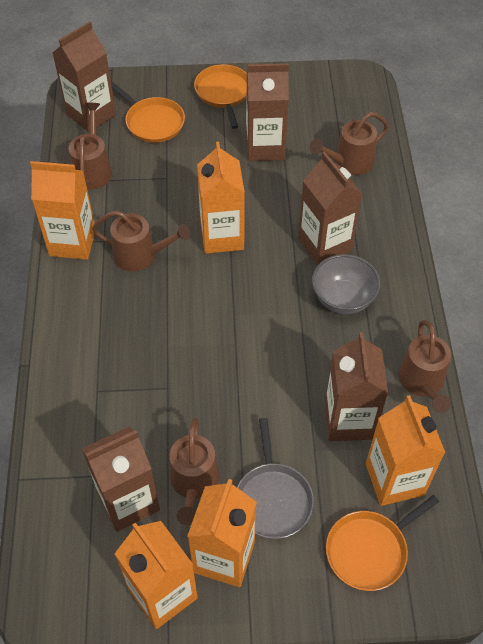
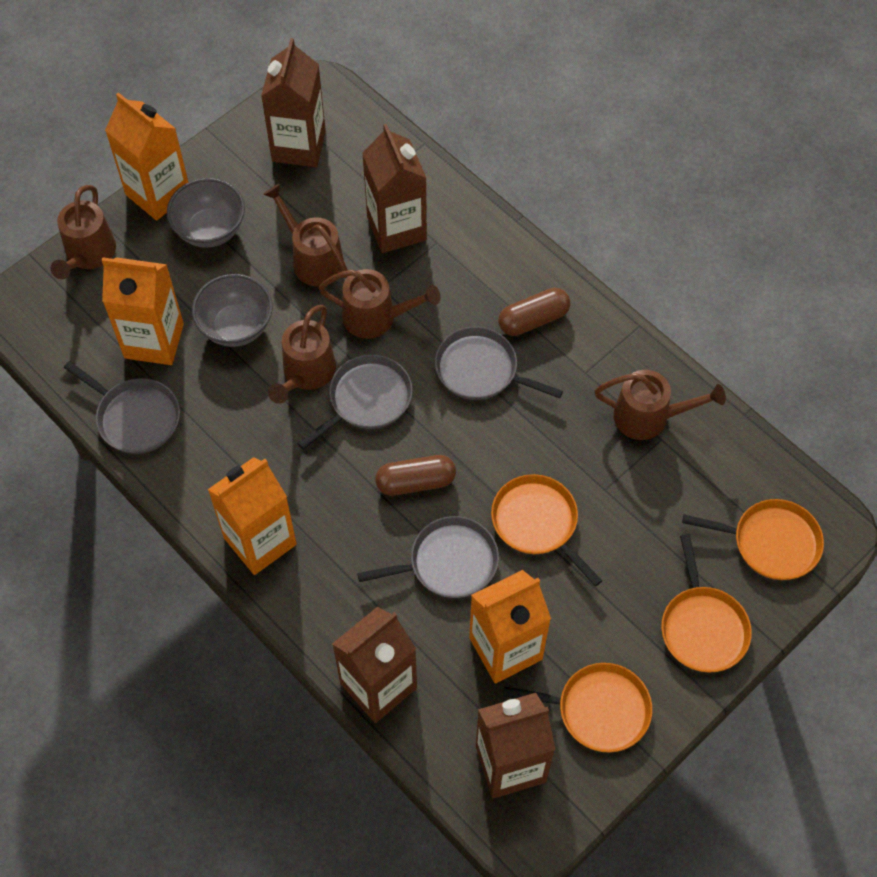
brown capsule: none = 0 -> [375,455,456,496] [499,288,570,336] = 2
brown carton: [53,22,116,132] [82,426,160,532] [246,63,289,161] [298,152,362,265] [325,332,388,441] = 5 -> [261,38,326,167] [332,607,417,723] [362,124,427,253] [476,693,555,798] = 4
grey bowl: [312,254,380,314] = 1 -> [167,178,245,248] [192,274,273,347] = 2
grey pan: [237,418,314,539] = 1 -> [64,361,180,454] [297,354,412,450] [357,516,499,598] [435,327,563,400] = 4
orange carton: [30,161,95,260] [115,521,198,629] [187,479,257,587] [197,142,245,254] [366,395,445,506] = 5 -> [102,257,184,365] [105,92,189,221] [208,457,297,575] [469,570,551,683] = 4
orange pan: [111,82,185,143] [194,64,247,129] [326,495,439,591] = 3 -> [491,474,602,586] [503,663,652,752] [661,534,752,673] [682,499,824,580] = 4

